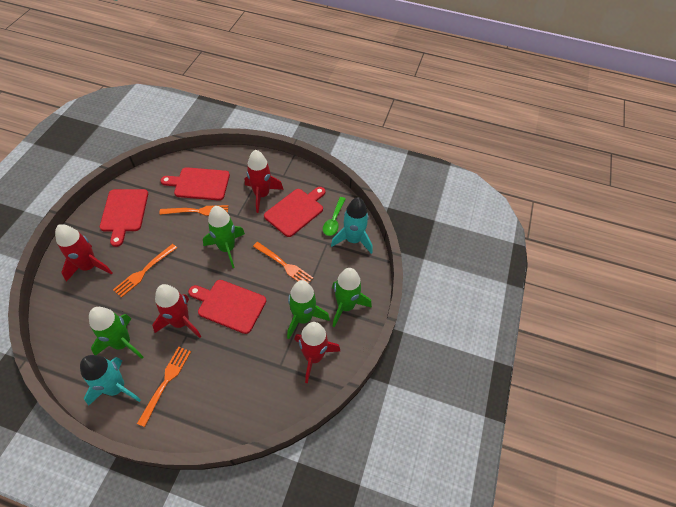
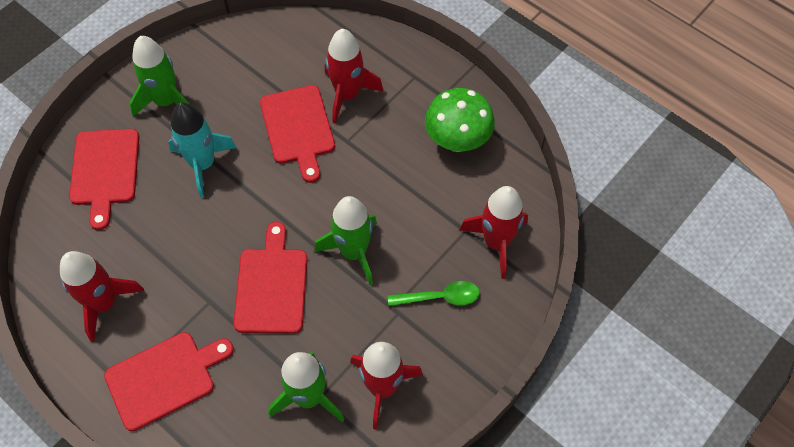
green mushroom: none = 0 -> [425,88,495,152] = 1
green rocket: [89,307,143,359] [203,206,245,268] [287,280,330,339] [332,268,372,327] = 4 -> [129,36,190,117] [268,352,345,423] [315,196,377,285] = 3
orange fork: [113,244,177,298] [137,347,191,427] [159,205,228,216] [253,242,313,283] = 4 -> none = 0
turquoise rocket: [80,355,141,406] [331,197,373,254] = 2 -> [168,102,237,197] = 1

